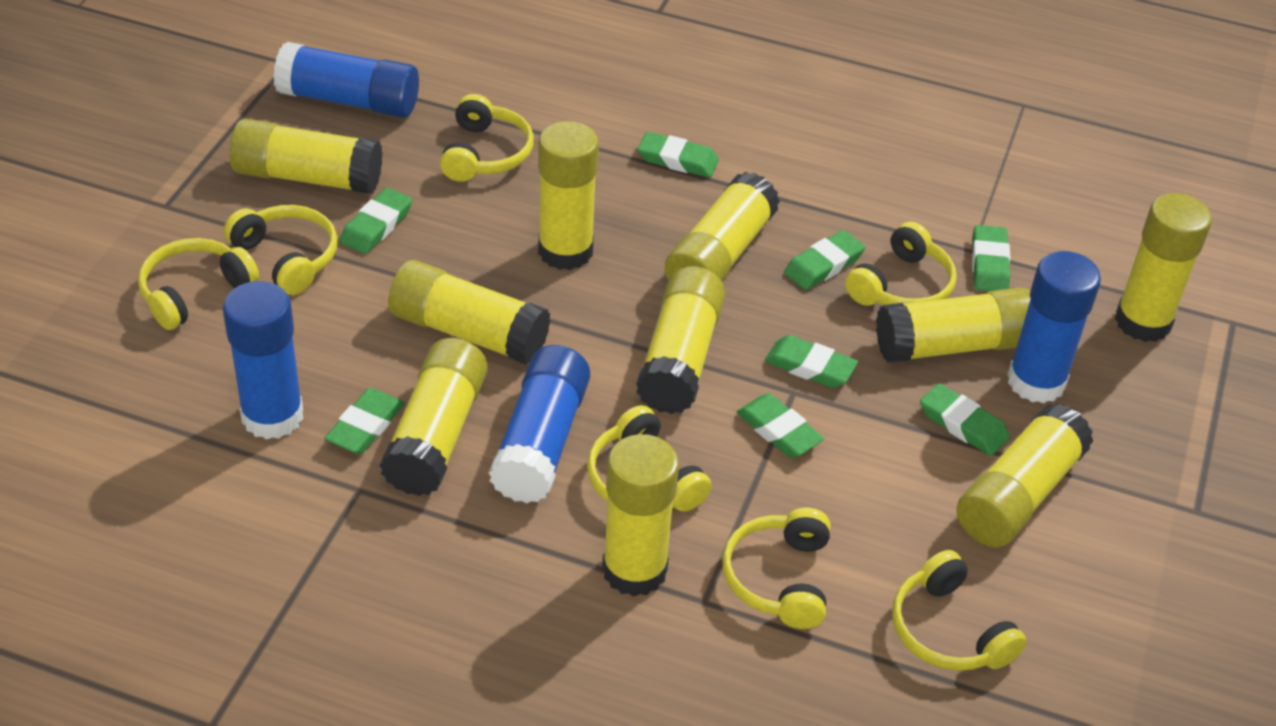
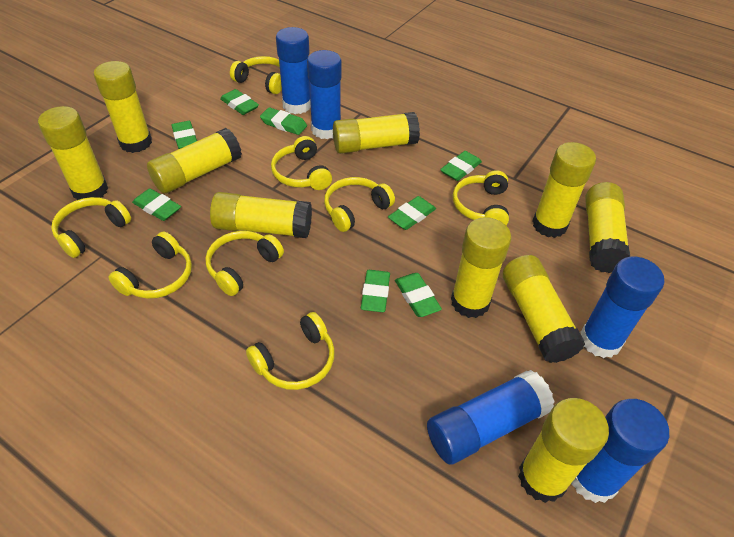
blue glue stick: [223,281,303,440] [273,42,419,118] [489,345,590,503] [1007,251,1101,404] = 4 -> [276,27,311,114] [307,50,342,139] [427,370,555,465] [571,399,669,503] [580,257,664,358] = 5
yellow headphones: [138,238,259,330] [224,205,338,295] [440,94,534,182] [587,405,712,512] [722,507,831,629] [845,222,957,306] [892,550,1027,671] = 7 -> [51,197,131,258] [109,231,192,299] [205,231,284,296] [230,56,282,94] [246,312,335,390] [271,136,332,190] [324,177,395,232] [453,170,509,225] = 8

